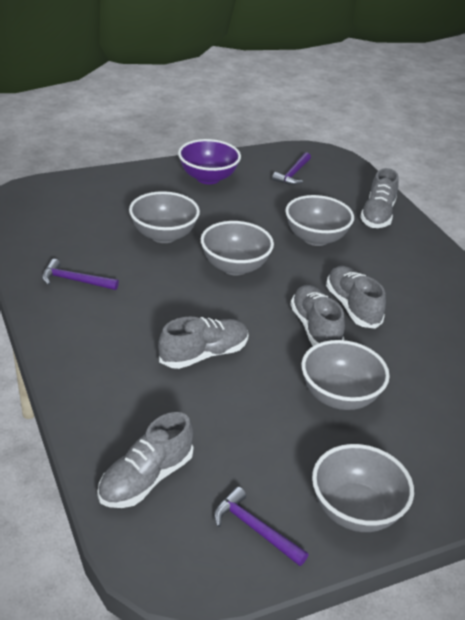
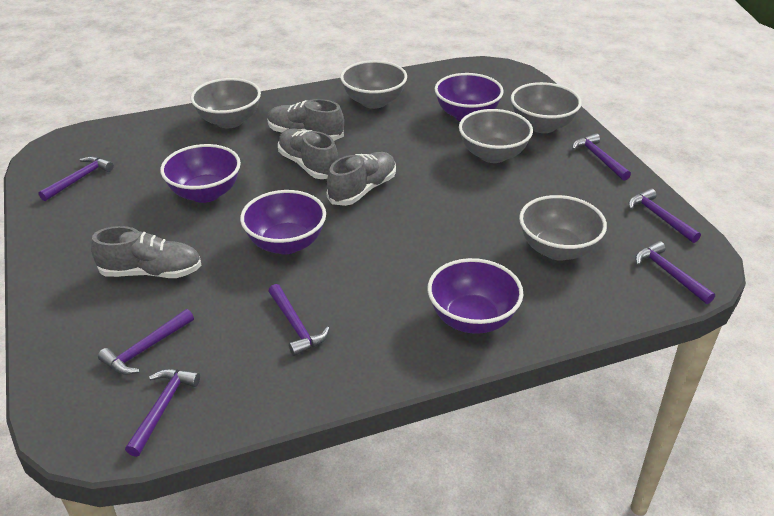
grey shoe: [97,412,194,508] [158,317,249,369] [290,285,345,346] [326,266,386,329] [360,168,399,228] = 5 -> [91,226,202,278] [267,99,344,141] [278,129,338,179] [327,152,396,206] = 4
purple bowl: [178,139,241,184] = 1 -> [160,144,241,203] [240,190,326,255] [427,258,523,334] [435,73,504,121] = 4
purple hammer: [42,259,119,290] [214,487,309,566] [272,152,311,185] = 3 -> [38,156,114,201] [98,309,194,375] [125,369,200,457] [268,284,330,356] [572,133,631,180] [629,188,701,243] [635,241,715,304] = 7

